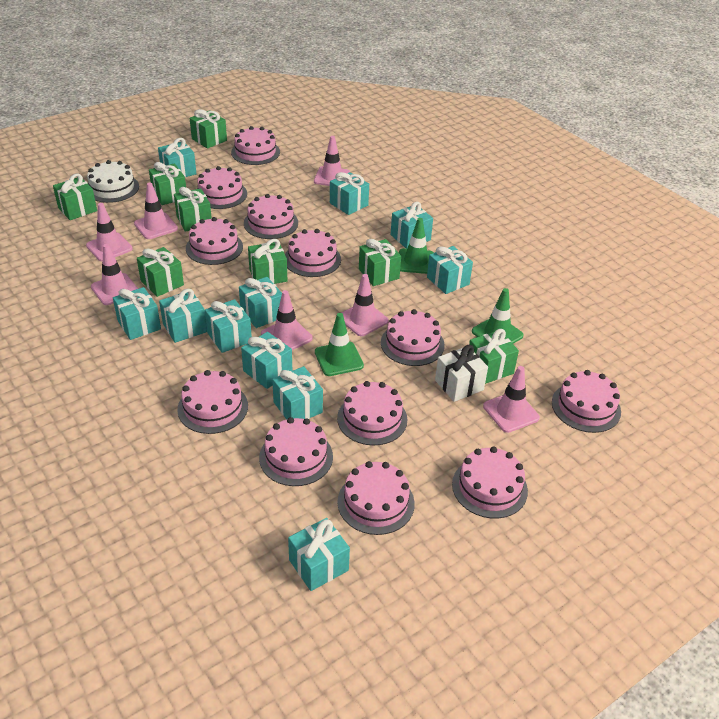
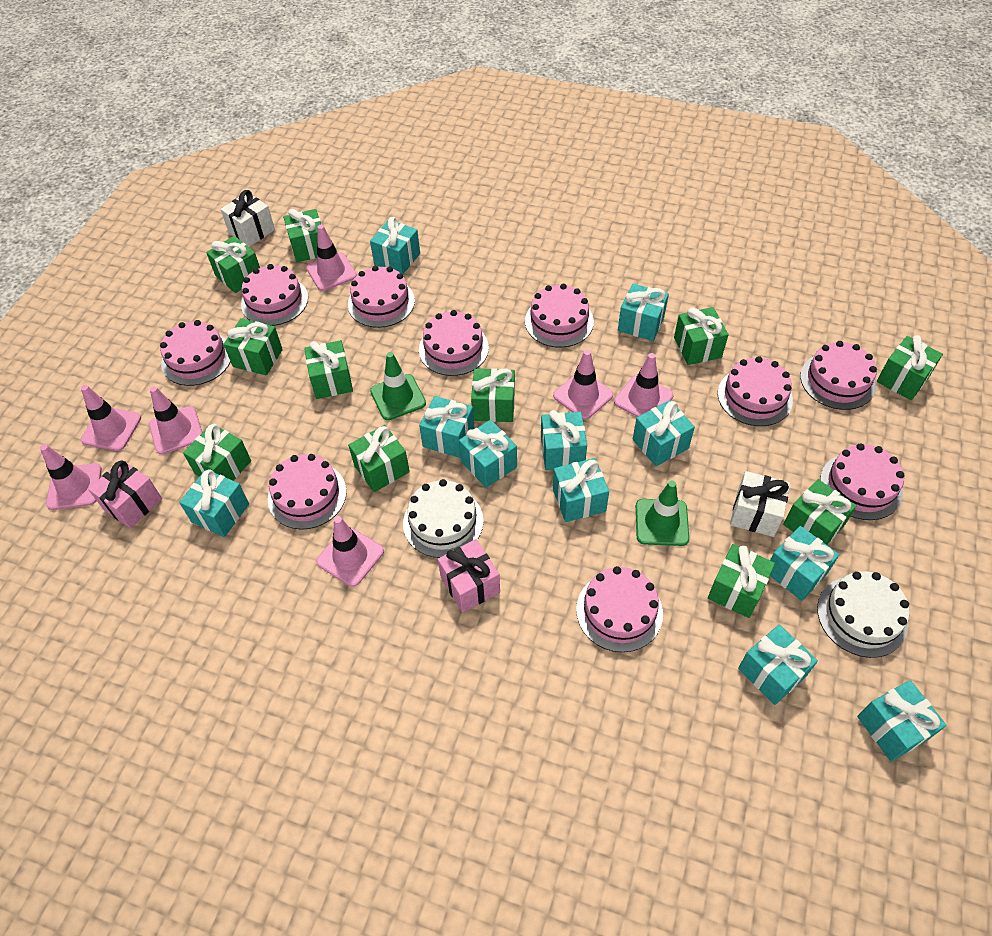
green gift: [53,173,97,220] [137,247,184,297] [149,162,186,205] [174,187,212,232] [190,109,227,149] [248,239,287,284] [359,239,401,286] [469,329,519,384] = 8 -> [183,424,251,481] [206,236,260,293] [223,318,283,375] [283,209,321,262] [304,340,353,399] [348,425,410,492] [471,368,515,422] [674,307,729,365] [708,544,775,618] [783,479,856,545] [877,335,943,400] = 11
green traffic cone: [315,313,364,376] [399,218,434,274] [472,288,524,344] = 3 -> [370,352,426,420] [636,481,689,546] = 2
pink cake: [177,370,248,434] [186,217,243,265] [197,166,247,209] [231,126,280,165] [244,194,298,239] [259,417,333,486] [285,229,341,277] [337,381,408,445] [337,461,415,535] [381,309,445,366] [452,447,528,518] [552,370,621,433] = 12 -> [160,320,231,386] [241,264,308,326] [268,454,347,529] [348,266,415,328] [419,310,489,376] [525,284,594,348] [576,566,663,652] [718,356,793,426] [800,341,877,410] [820,443,904,520] = 10
pink gift: none = 0 -> [88,460,162,529] [438,539,500,613] = 2
white cake: [87,160,139,203] = 1 -> [403,479,484,558] [817,571,910,658] = 2
white gift: [435,345,488,402] = 1 -> [220,190,275,247] [730,471,790,537] = 2

